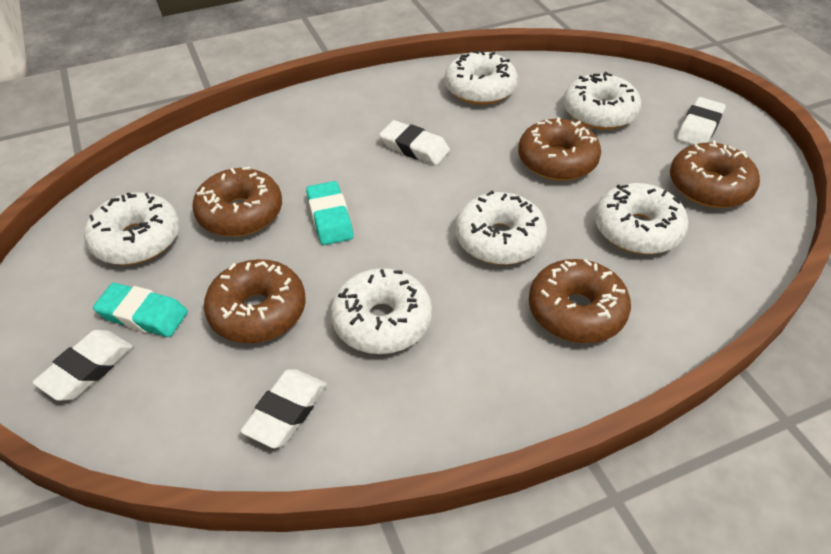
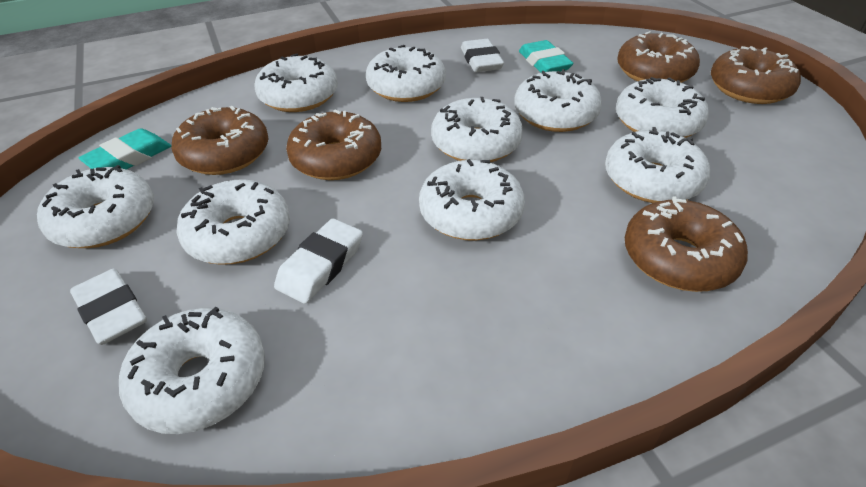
white donut: [84,192,180,265] [331,268,432,354] [445,50,518,105] [455,191,547,265] [563,72,641,130] [595,183,688,254] = 6 -> [37,165,154,248] [119,307,265,434] [176,179,290,265] [254,54,338,112] [366,45,446,102] [419,159,525,241] [431,97,523,162] [514,69,602,132] [605,127,710,203] [616,77,709,138] = 10
white eraser: [32,330,133,401] [240,369,327,448] [379,120,450,165] [677,97,726,145] = 4 -> [70,269,147,345] [274,218,363,304] [461,39,504,72] = 3

